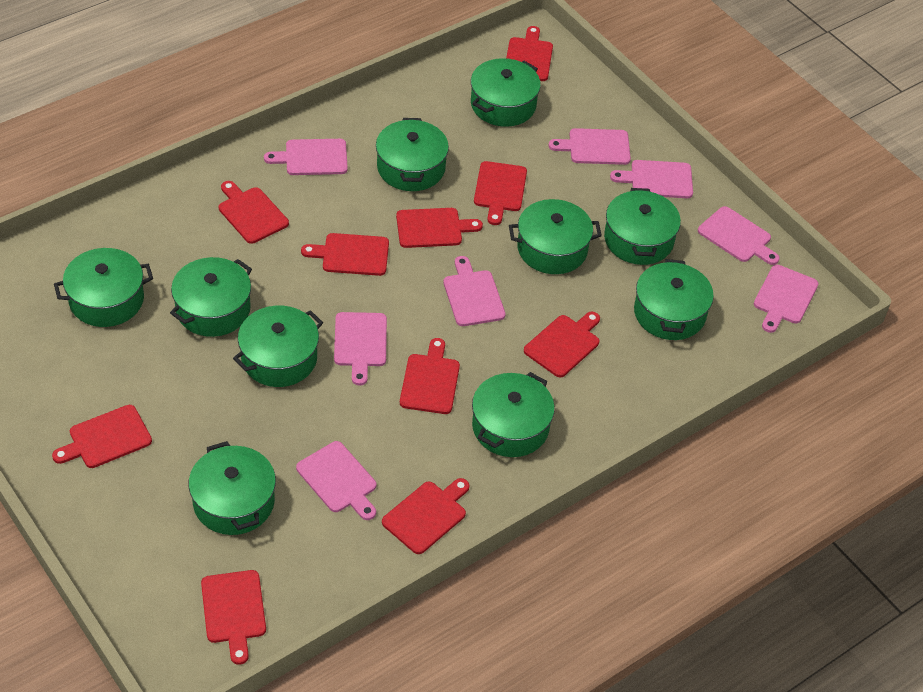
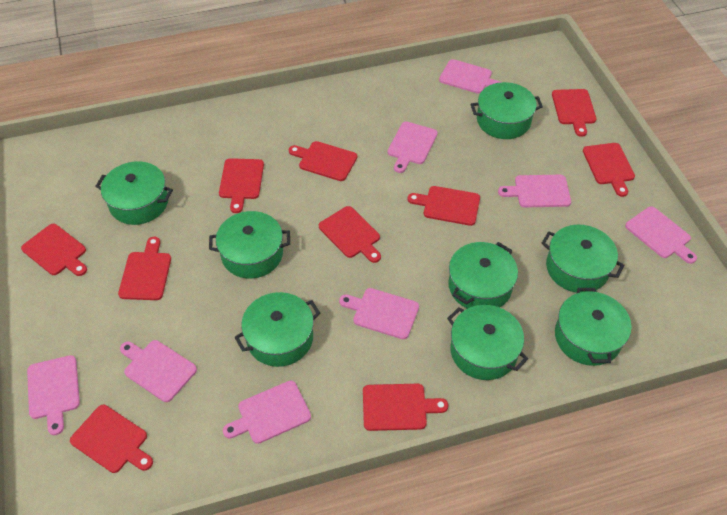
green pot: [54,248,153,327] [170,257,252,337] [189,441,276,535] [233,306,323,387] [376,118,449,191] [471,58,541,127] [472,372,555,457] [509,199,602,274] [604,188,681,265] [634,259,714,340] = 10 -> [95,161,173,225] [209,211,290,279] [234,292,321,367] [447,305,528,380] [448,242,518,309] [471,82,543,139] [541,225,625,293] [555,288,631,366] = 8

